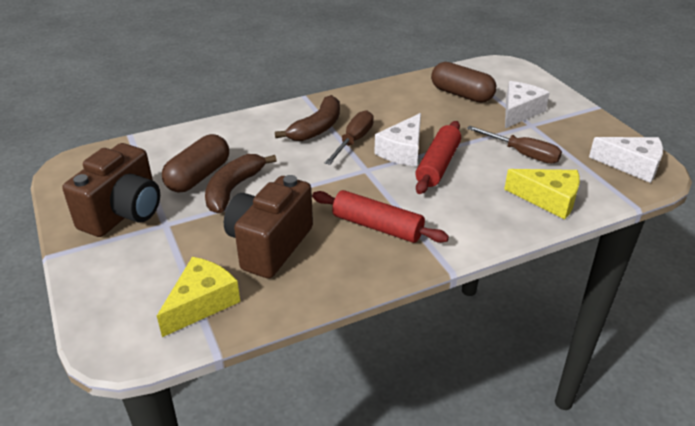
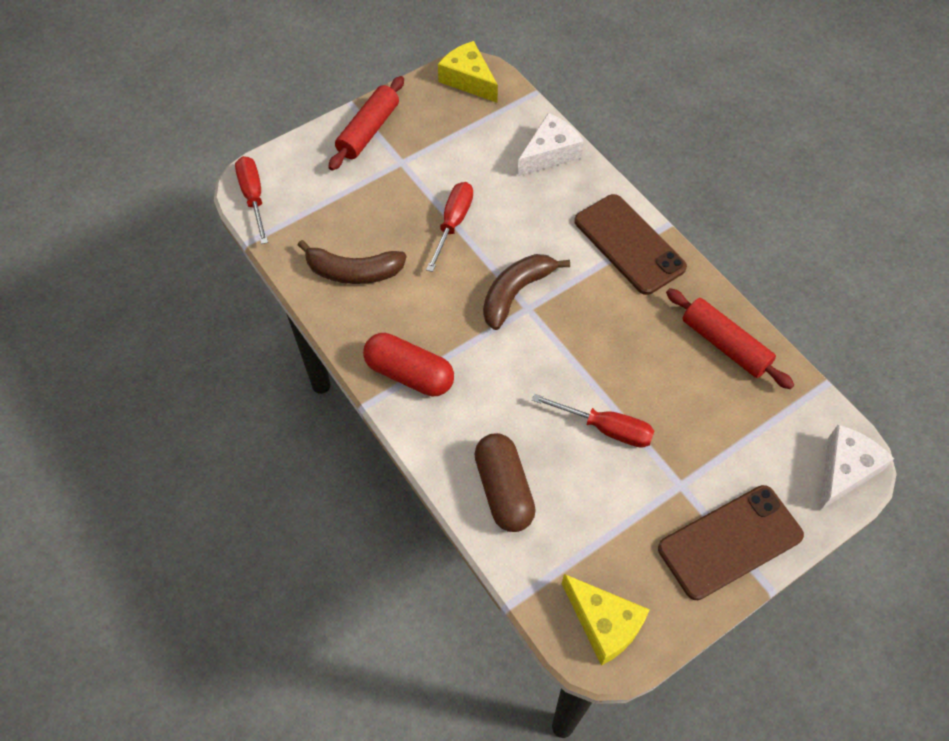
brown camera: [62,143,160,237] [224,175,313,278] = 2 -> none = 0
brown capsule: [162,134,229,193] [431,62,496,103] = 2 -> [474,433,536,532] = 1
brown phone: none = 0 -> [574,194,687,295] [658,485,804,600] = 2
brown screwdriver: [325,110,374,165] [467,126,562,164] = 2 -> none = 0
red capsule: none = 0 -> [363,333,454,396] = 1
red screwdriver: none = 0 -> [235,156,268,244] [426,182,473,272] [532,394,654,448] = 3
white cheese: [374,113,421,166] [505,81,550,128] [589,137,663,183] = 3 -> [517,113,584,176] [820,425,894,510] = 2

